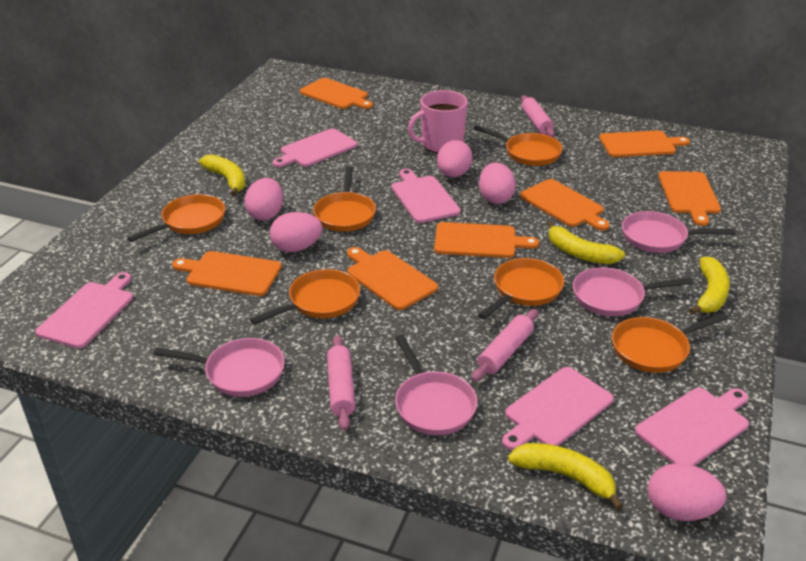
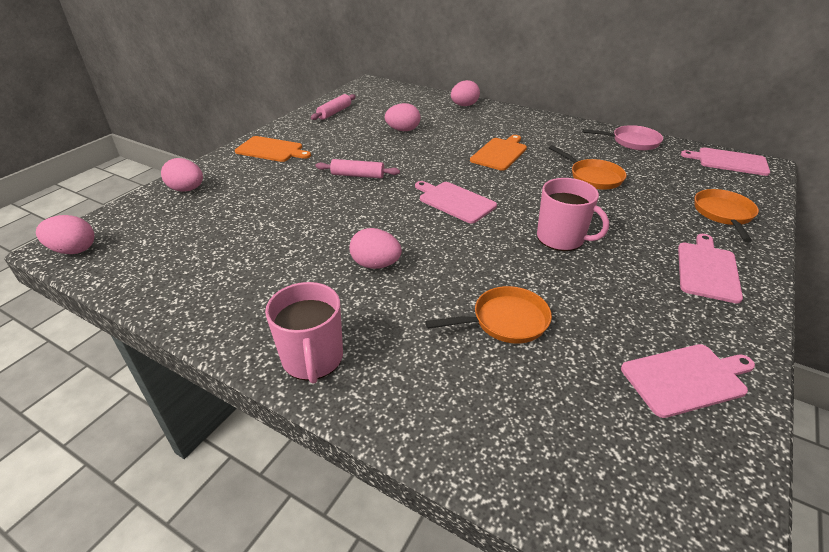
orange cutting board: [172,251,282,296] [300,78,373,109] [347,247,438,310] [434,222,539,258] [520,179,609,231] [599,130,690,157] [658,171,721,226] = 7 -> [235,136,311,162] [470,135,527,171] = 2
orange pan: [127,194,225,242] [250,269,360,325] [313,166,376,232] [474,125,563,166] [478,258,564,319] [612,313,728,373] = 6 -> [425,286,552,343] [549,145,626,190] [694,189,759,242] = 3
pink cutting board: [35,272,133,348] [273,128,357,167] [392,169,461,223] [502,367,614,450] [635,388,749,466] = 5 -> [415,181,497,223] [621,344,755,418] [678,234,743,304] [681,147,770,176] = 4
pink mug: [408,90,468,153] = 1 -> [265,282,343,384] [537,178,609,251] = 2
pink pan: [154,338,285,397] [395,335,477,435] [573,267,693,316] [622,211,735,253] = 4 -> [582,125,663,151] = 1
pink rolling pin: [327,335,356,431] [471,309,538,382] [521,95,555,137] = 3 -> [311,94,356,120] [315,159,400,178] = 2
yellow banana: [199,154,246,196] [508,443,623,510] [547,221,625,264] [689,257,730,315] = 4 -> none = 0

